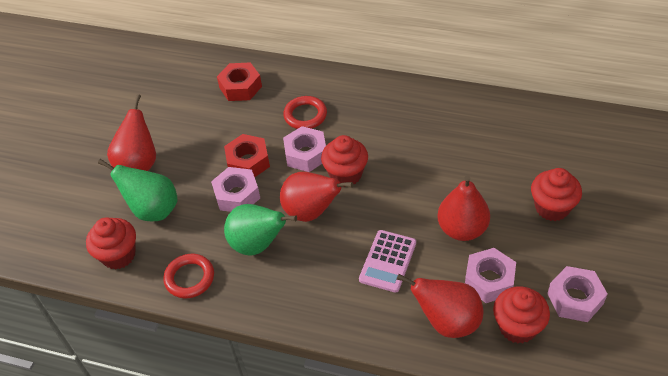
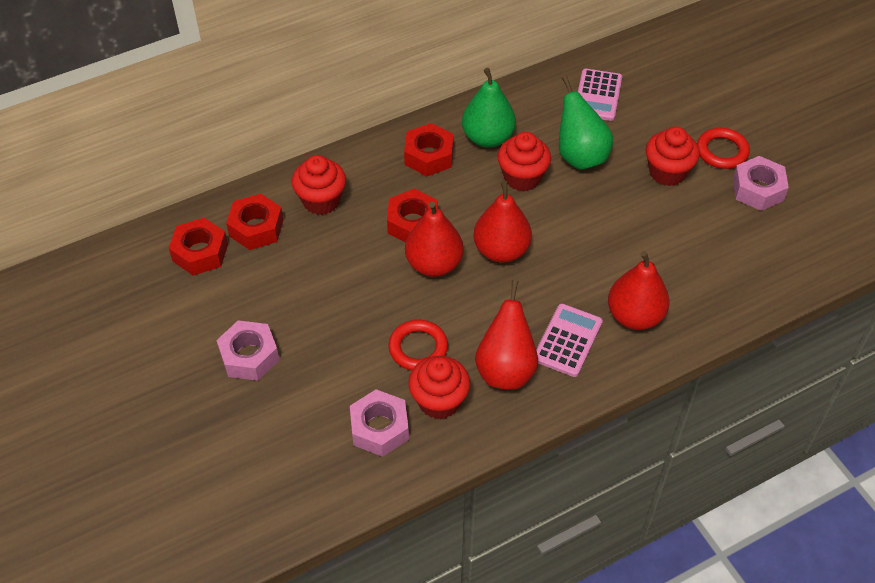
pink calculator: [359,230,416,293] = 1 -> [536,304,603,377] [578,69,622,121] = 2
pink nut: [211,167,260,212] [283,126,326,172] [465,248,516,303] [547,266,607,322] = 4 -> [216,320,279,381] [350,389,409,457] [733,156,789,211] = 3
red nut: [217,62,262,101] [224,134,270,177] = 2 -> [169,218,228,275] [226,193,283,250] [387,189,438,242] [404,123,454,176] = 4

